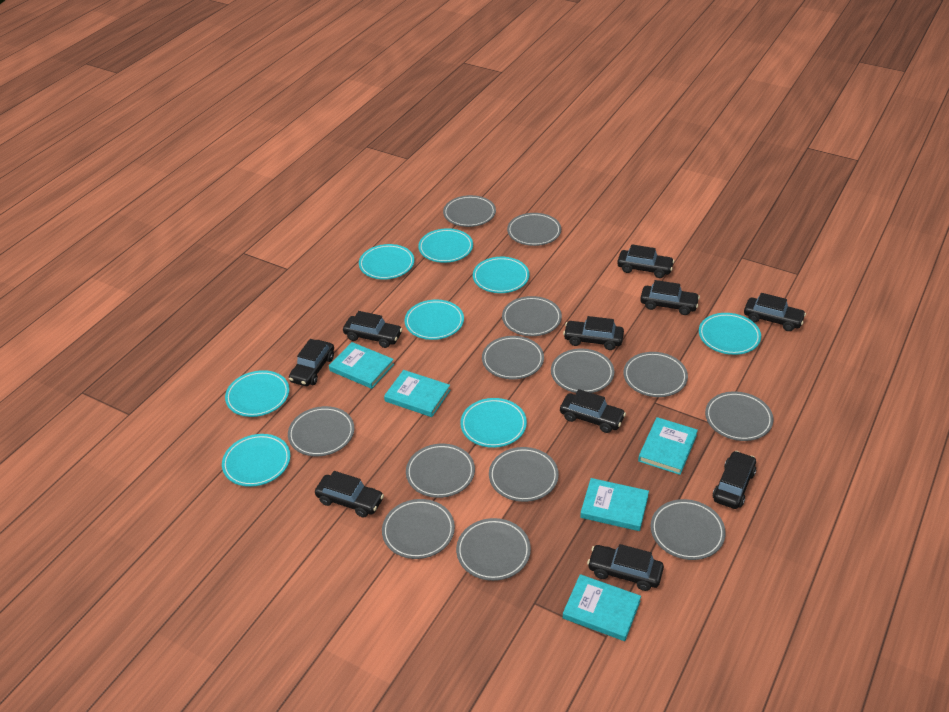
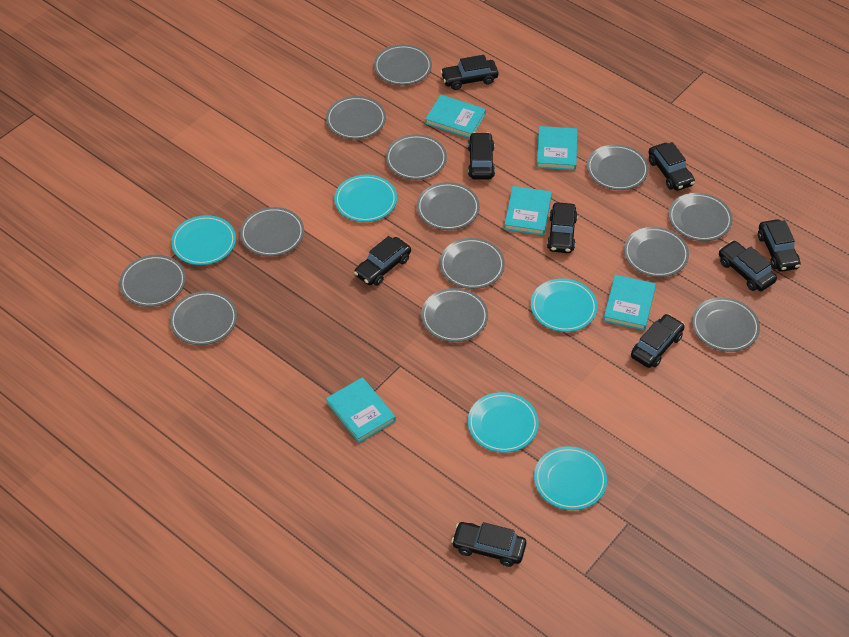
black car: [289,339,334,386] [315,471,384,518] [343,311,402,348] [560,389,626,433] [563,316,624,350] [587,544,664,591] [617,245,674,278] [640,280,700,315] [713,451,756,509] [744,293,806,331] = 10 -> [354,236,411,286] [440,55,498,90] [451,522,526,567] [468,132,495,180] [547,202,578,253] [631,314,685,368] [649,142,695,191] [719,240,777,291] [758,219,801,272] = 9
turquoise plate: [222,434,290,487] [225,370,290,417] [359,244,414,280] [405,300,464,340] [418,228,473,263] [460,398,527,448] [473,257,529,293] [699,313,761,355] = 8 -> [171,215,236,265] [334,175,397,222] [468,392,539,453] [531,278,597,332] [534,446,607,510] = 5

